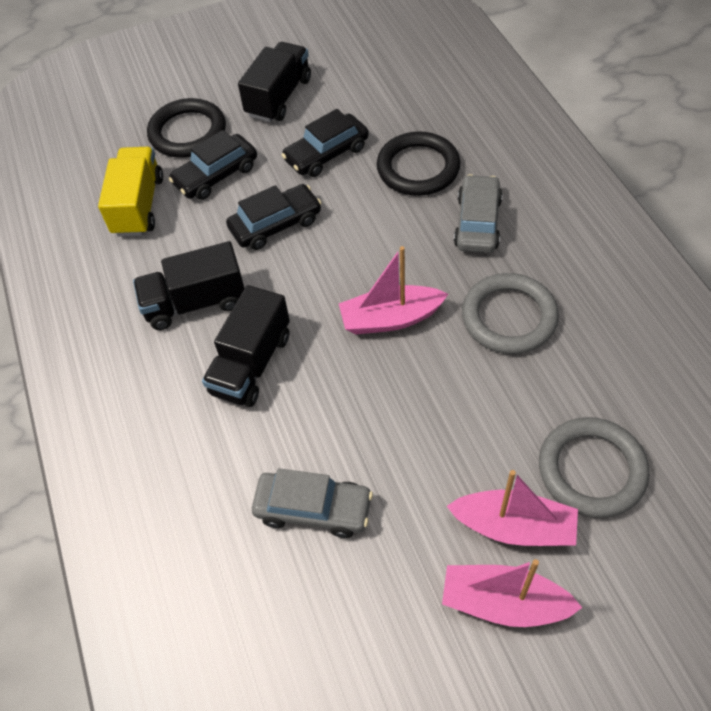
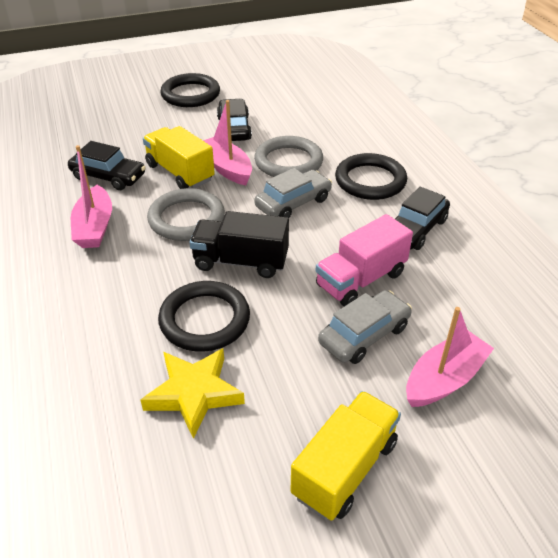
black ring: [147,98,226,158] [377,131,460,196] = 2 -> [158,281,250,352] [160,73,220,107] [335,153,407,200] = 3
black truck: [133,241,244,330] [202,285,290,407] [238,42,311,122] = 3 -> [189,211,289,278] = 1
pink truck: none = 0 -> [315,214,413,306] = 1
yellow star: none = 0 -> [140,348,245,439] = 1
yellow truck: [98,147,163,237] = 1 -> [143,126,215,189] [290,391,401,521] = 2

